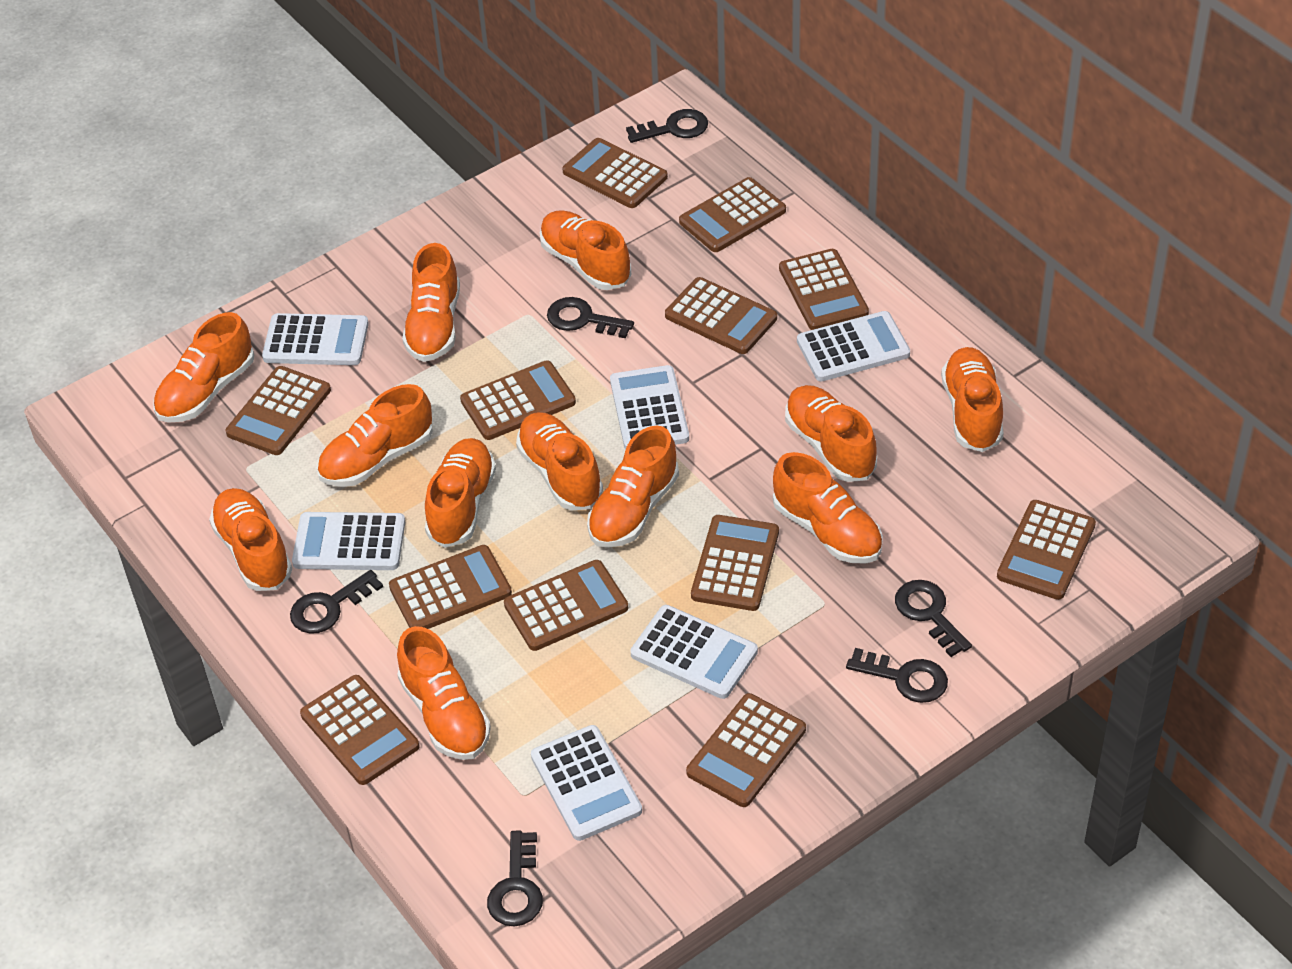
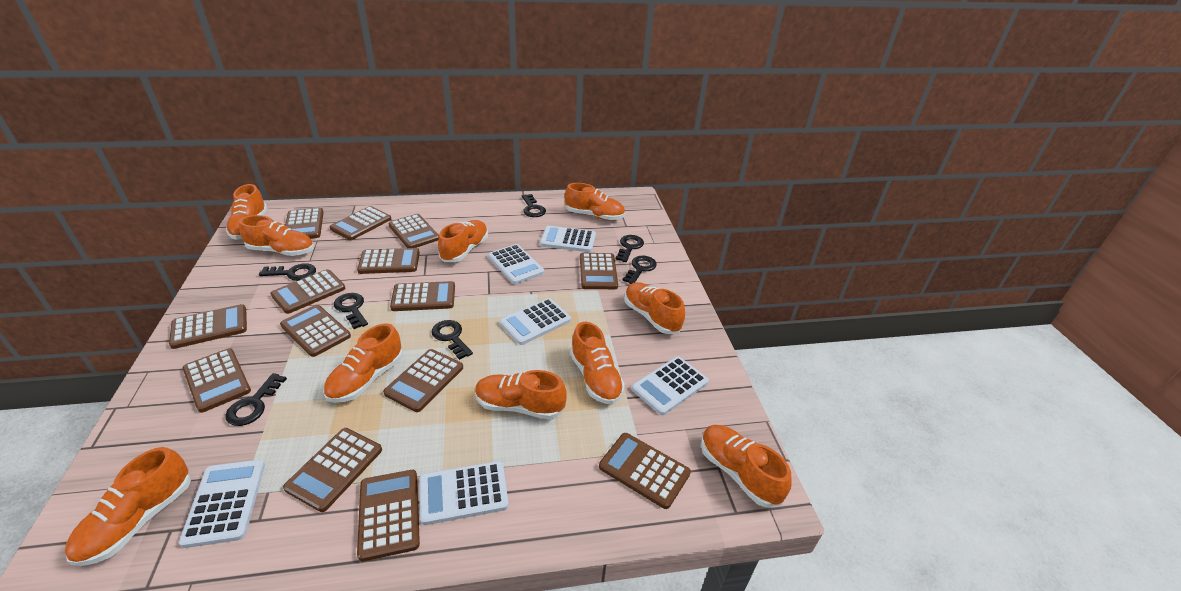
black key: [290,570,383,634] [487,830,543,927] [547,297,634,338] [626,109,708,143] [846,648,948,703] [895,580,972,657] = 6 -> [225,373,287,426] [259,263,316,281] [334,293,368,329] [432,320,473,360] [522,194,546,217] [615,235,644,262] [622,256,657,284] = 7
brown calculator: [226,366,331,455] [300,675,419,785] [389,545,512,629] [460,360,576,440] [504,560,628,651] [562,138,668,208] [665,277,777,354] [679,177,786,252] [686,693,806,807] [691,515,779,611] [779,249,869,330] [997,500,1096,600] = 12 -> [169,304,247,349] [183,348,251,413] [270,269,345,314] [280,305,351,357] [283,428,382,512] [285,208,324,239] [329,206,391,240] [357,248,420,274] [357,470,420,562] [383,349,463,412] [388,214,439,248] [390,281,455,311] [580,253,618,289] [599,433,691,509] = 14
orange shoe: [153,312,254,423] [209,488,292,591] [317,384,433,487] [397,626,491,760] [402,243,460,362] [425,438,496,548] [516,412,603,510] [540,210,631,290] [587,425,679,548] [773,452,883,563] [785,385,877,482] [941,347,1003,452] = 12 -> [65,447,191,566] [226,184,268,240] [239,215,314,256] [323,323,403,403] [438,220,488,262] [475,370,566,419] [565,183,625,220] [570,322,625,404] [624,282,685,334] [701,425,791,507] = 10

